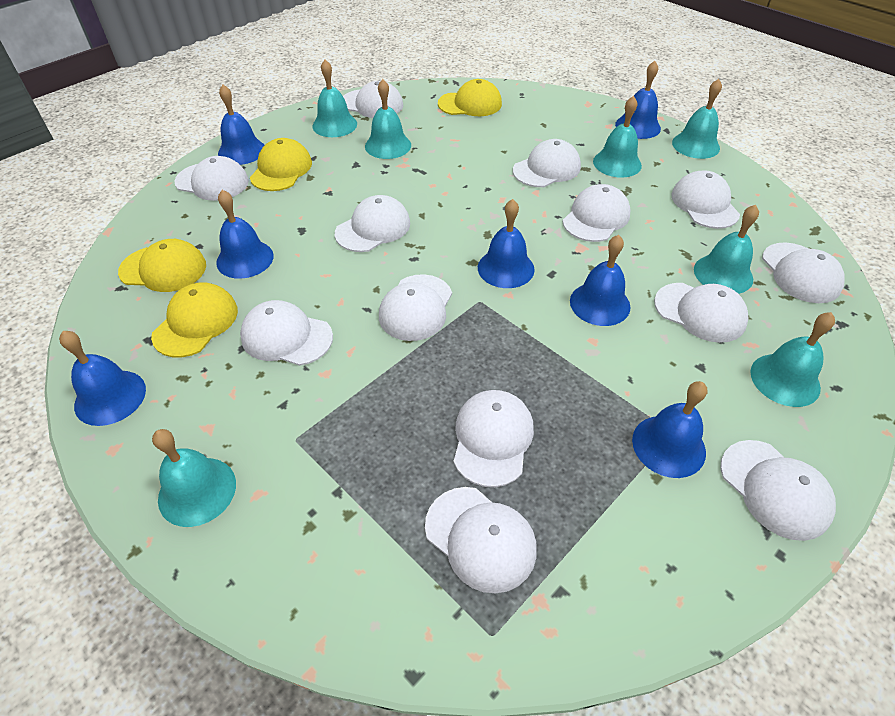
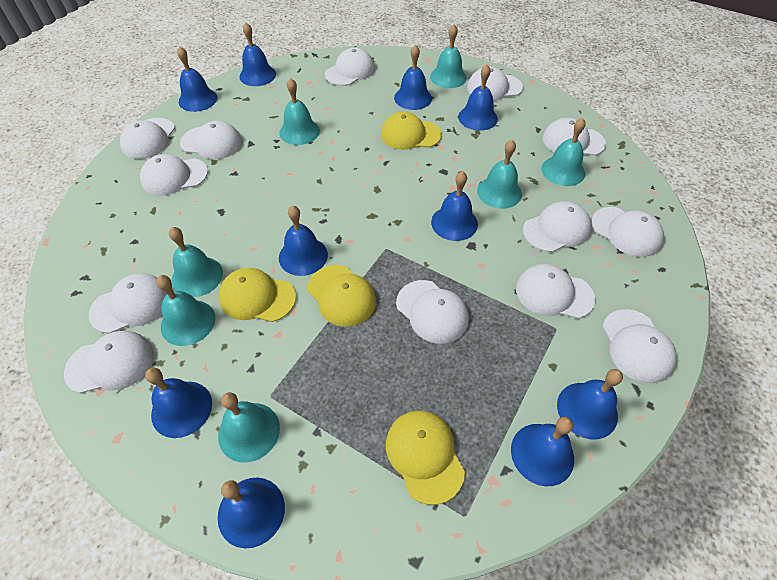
blue bell: [59,331,146,426] [216,190,274,279] [218,85,264,165] [478,199,535,288] [570,235,631,326] [615,61,661,139] [632,381,707,478] = 7 -> [145,368,212,438] [177,46,217,112] [217,478,285,549] [239,23,276,86] [279,205,328,276] [394,45,432,110] [431,171,478,241] [458,64,498,131] [511,417,574,486] [557,369,623,439] = 10

